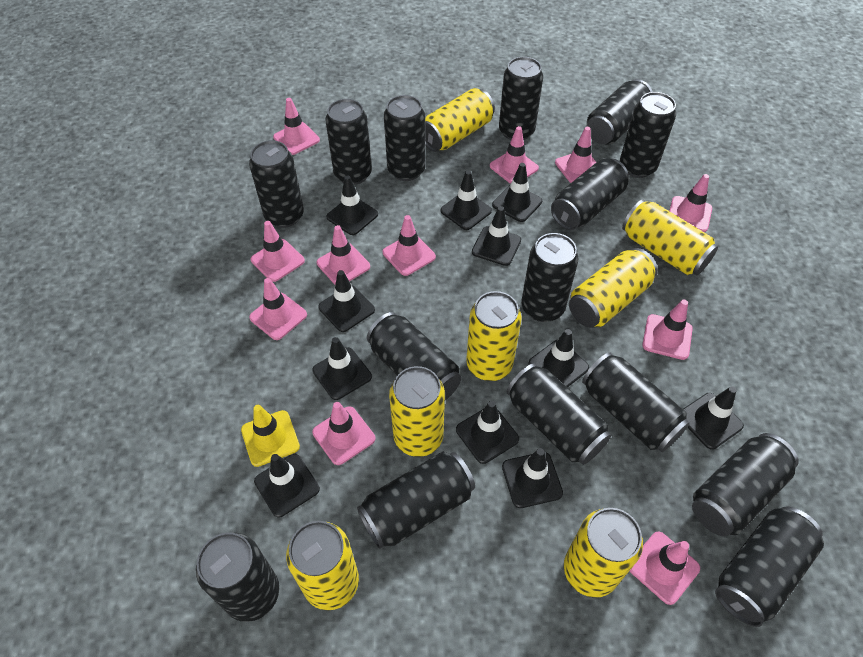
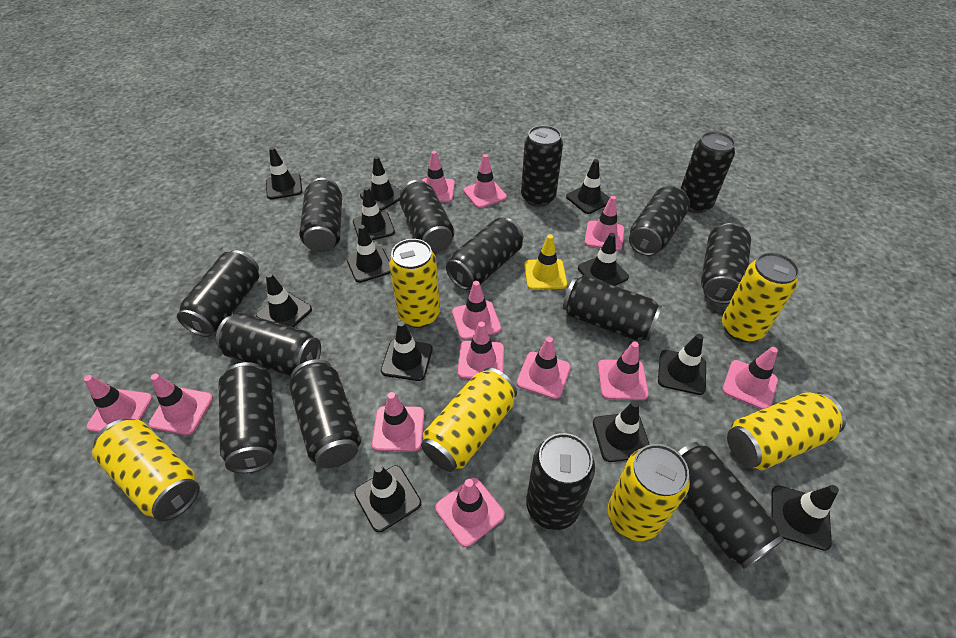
black can: [196,532,279,622] [249,140,304,228] [325,99,372,185] [357,452,475,549] [367,312,461,400] [384,95,426,181] [499,57,543,140] [507,364,611,465] [521,233,579,322] [551,158,629,230] [582,352,690,452] [587,79,653,145] [620,92,676,178] [692,433,799,537] [715,507,824,627] = 15 -> [177,250,259,337] [216,313,321,376] [219,362,277,473] [289,359,361,468] [300,178,342,252] [400,180,454,253] [446,218,523,290] [521,125,563,207] [526,433,595,530] [563,275,662,341] [629,186,690,256] [678,442,785,569] [681,131,735,213] [701,223,751,304] = 14
black traffic cone: [254,454,320,518] [312,337,372,400] [318,270,375,332] [326,175,378,235] [441,170,492,230] [456,401,519,464] [472,206,521,266] [492,163,542,222] [502,448,563,508] [529,329,589,388] [683,386,744,450] = 11 -> [256,273,312,327] [266,147,303,200] [347,225,390,283] [353,187,395,240] [354,465,421,532] [360,156,401,211] [381,321,433,381] [566,159,610,214] [578,233,629,286] [593,401,650,462] [658,334,706,395] [771,485,839,551] = 12
pink traffic cone: [249,278,307,340] [251,221,305,282] [273,98,320,155] [312,402,375,465] [317,225,370,285] [383,215,436,276] [490,126,539,184] [555,127,596,183] [630,531,700,605] [642,300,693,360] [669,174,712,232] = 11 -> [84,375,153,433] [149,374,213,435] [372,392,424,452] [422,151,455,202] [435,478,505,547] [452,281,501,340] [458,322,504,379] [463,154,507,208] [517,337,571,399] [585,196,624,251] [598,341,649,400] [722,347,778,410] = 12
yellow can: [286,521,359,610] [389,366,445,457] [425,88,495,152] [466,291,522,381] [564,508,643,598] [569,248,658,327] [622,200,718,275] = 7 -> [92,419,200,521] [389,239,440,328] [421,368,517,472] [608,444,690,541] [722,252,799,342] [727,392,846,470] = 6

